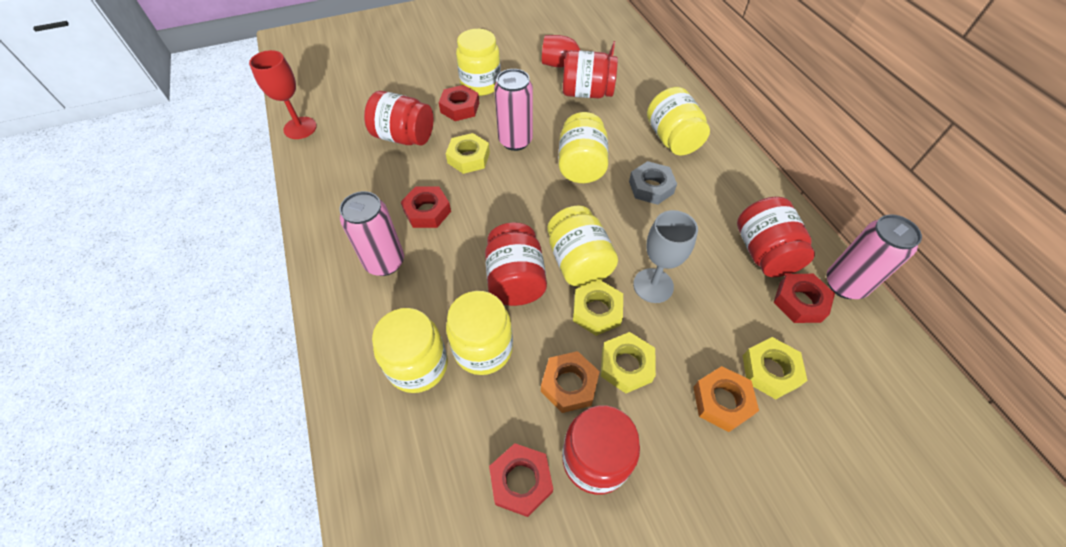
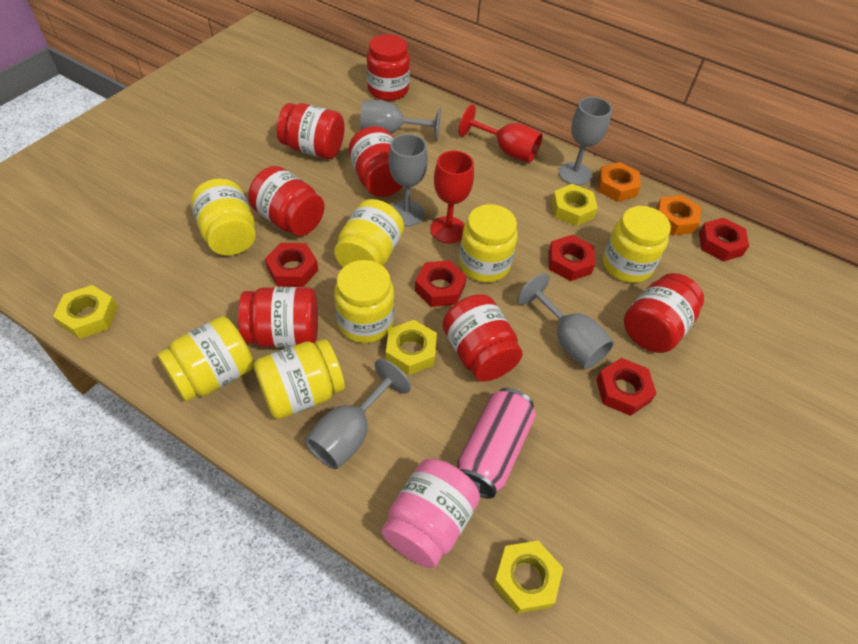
grey goblet: [633,210,698,303] = 1 -> [305,359,411,469] [360,100,441,141] [389,134,428,227] [517,273,614,369] [558,97,612,185] = 5
grey nut: [629,161,677,205] = 1 -> none = 0
pink can: [340,191,404,276] [494,69,533,151] [827,214,922,299] = 3 -> [457,388,536,499] = 1
pink jar: none = 0 -> [381,459,480,568] = 1
red jar: [364,91,434,146] [485,222,547,306] [562,405,640,495] [563,50,618,98] [737,197,815,277] = 5 -> [238,287,318,347] [248,166,325,236] [277,103,344,159] [348,126,403,197] [367,34,410,101] [442,294,523,382] [624,273,704,353] = 7
red nut: [401,186,451,228] [439,85,479,121] [489,443,553,517] [773,274,835,323] = 4 -> [265,243,318,287] [415,260,467,307] [548,235,595,281] [596,358,657,416] [699,218,749,261] = 5
yellow jar: [372,308,448,393] [446,291,513,375] [456,29,501,96] [547,205,618,287] [559,112,609,183] [647,87,710,155] = 6 -> [157,316,254,402] [191,178,256,256] [254,339,345,419] [334,199,404,267] [334,260,394,343] [459,204,518,283] [603,206,671,283] = 7

